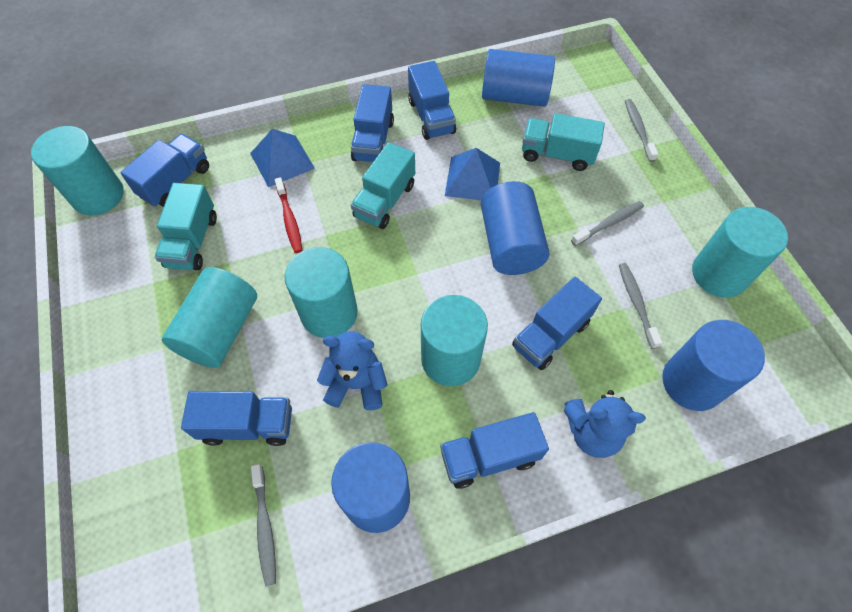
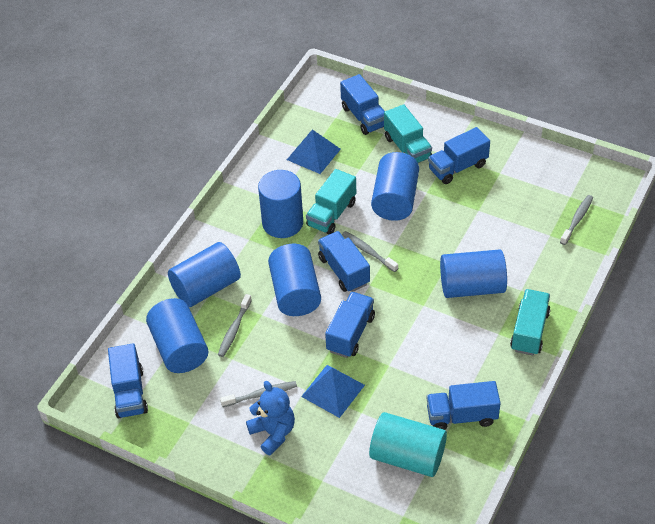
blue cylinder: [331,442,410,533] [481,181,549,275] [482,49,555,107] [662,320,765,411] = 4 -> [146,298,208,373] [168,242,241,307] [258,170,303,238] [268,244,321,316] [371,152,419,221] [440,249,507,298] = 6
blue teddy bear: [317,331,388,410] [564,390,646,458] = 2 -> [246,381,295,455] = 1
red toothbrush: [275,177,302,253] = 1 -> none = 0
turquoise cylinder: [31,126,124,215] [162,267,257,368] [285,247,358,338] [421,295,488,386] [692,207,788,298] = 5 -> [369,412,447,477] = 1

